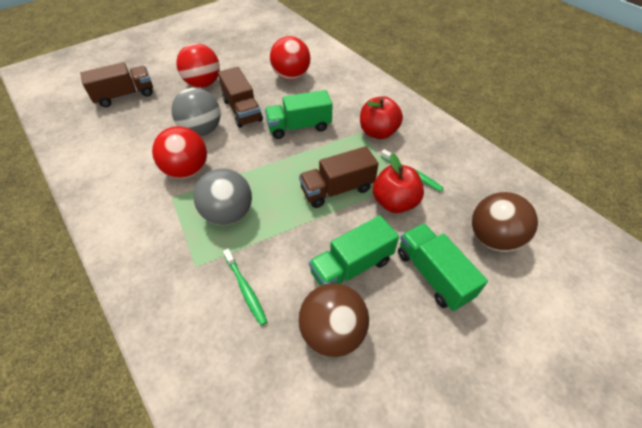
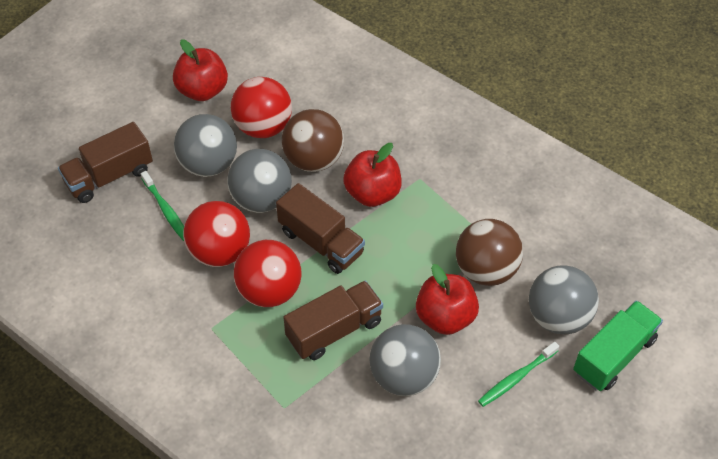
green truck: [265,90,333,139] [309,215,399,286] [398,223,488,311] = 3 -> [573,300,663,391] = 1
grey ball: [171,88,221,136] [193,169,252,225] = 2 -> [174,114,237,177] [227,149,292,213] [369,324,441,396] [529,265,599,334] = 4
red apple: [360,96,403,139] [373,153,424,213] = 2 -> [173,39,228,101] [343,143,402,207] [416,264,479,335] = 3

